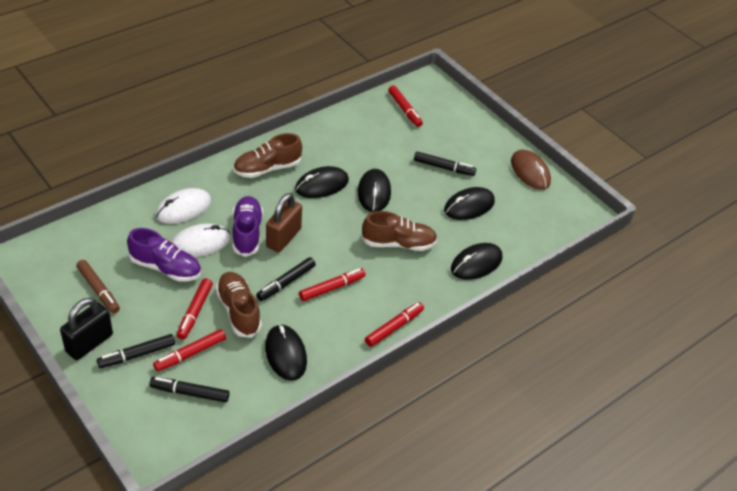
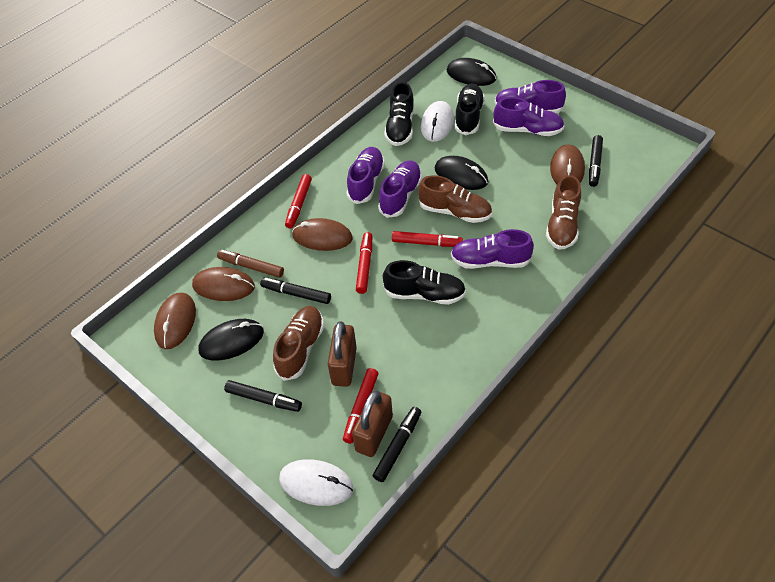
black mouse: [265,324,307,381] [295,166,349,198] [358,169,391,212] [444,187,495,220] [451,243,503,280] = 5 -> [198,319,264,361] [435,156,488,190] [446,58,497,86] = 3
black padlock: [60,298,113,360] = 1 -> none = 0
black shoe: none = 0 -> [383,260,466,305] [384,82,414,146] [455,83,485,135] = 3
brown mouse: [511,150,551,190] = 1 -> [154,293,196,349] [192,267,255,301] [292,218,353,251] [550,144,585,185] = 4
brown padlock: [266,193,302,253] = 1 -> [328,321,357,387] [352,390,393,457] = 2
purple shoe: [127,228,201,282] [232,196,263,257] = 2 -> [346,147,385,204] [378,160,422,218] [451,229,534,269] [493,97,564,136] [495,80,566,114] = 5
red marker: [153,329,226,372] [177,278,213,340] [299,268,366,301] [365,302,424,347] [388,85,423,127] = 5 -> [285,174,312,229] [343,368,378,444] [356,232,372,294] [392,231,463,247] = 4

